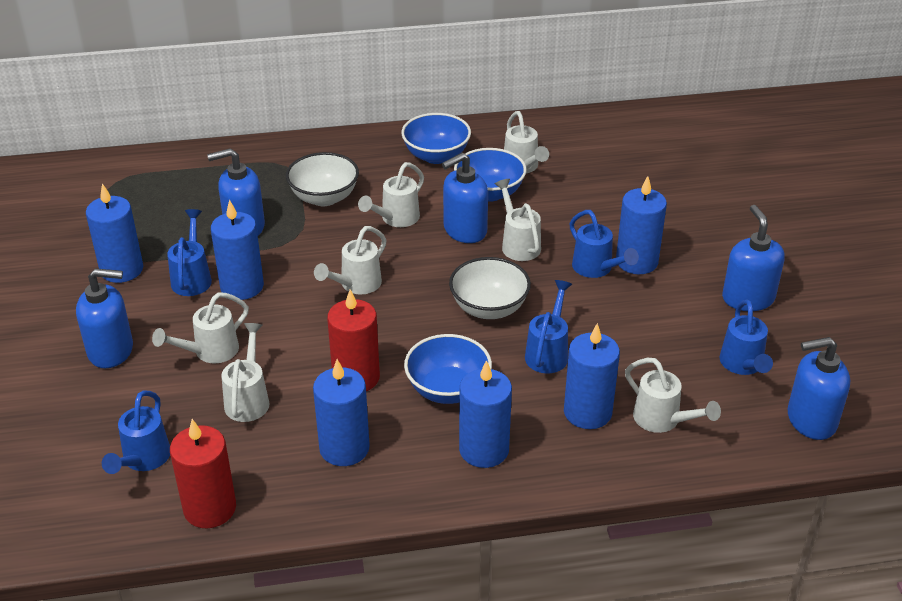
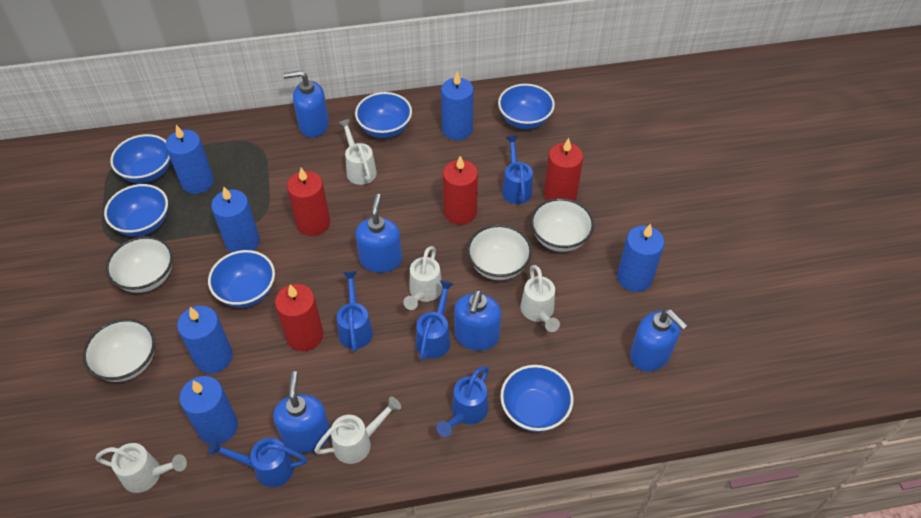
blue bowl: [401,113,471,164] [404,334,492,404] [454,148,527,202] = 3 -> [104,184,168,237] [110,134,171,183] [208,250,275,308] [355,92,412,138] [498,84,555,129] [500,365,574,432] = 6
red candle: [170,419,236,528] [327,289,380,391] = 2 -> [275,284,323,351] [287,168,330,236] [443,156,478,225] [544,138,583,201] = 4
white bowl: [286,152,359,206] [449,257,531,319] = 2 -> [83,319,155,382] [106,236,173,293] [467,225,532,280] [531,198,594,252] = 4
white watering can: [152,292,249,363] [221,323,269,422] [314,226,387,295] [358,162,424,227] [495,179,541,261] [504,111,549,174] [625,358,721,433] = 7 -> [95,443,187,493] [314,397,401,464] [338,119,377,185] [403,246,443,310] [521,265,560,332] = 5

